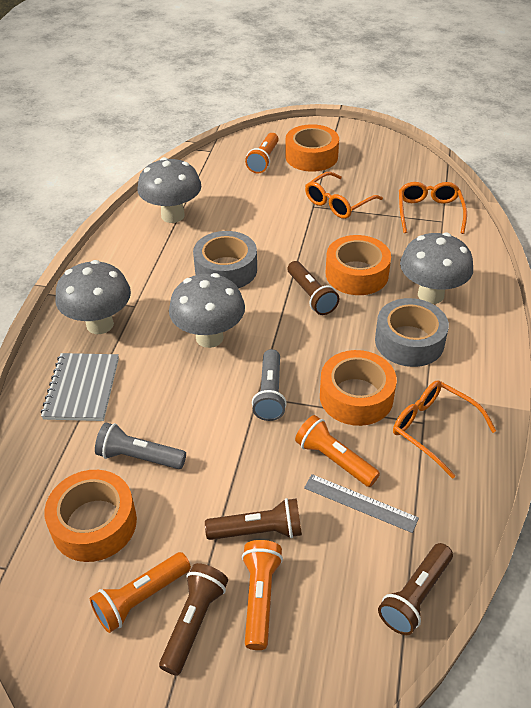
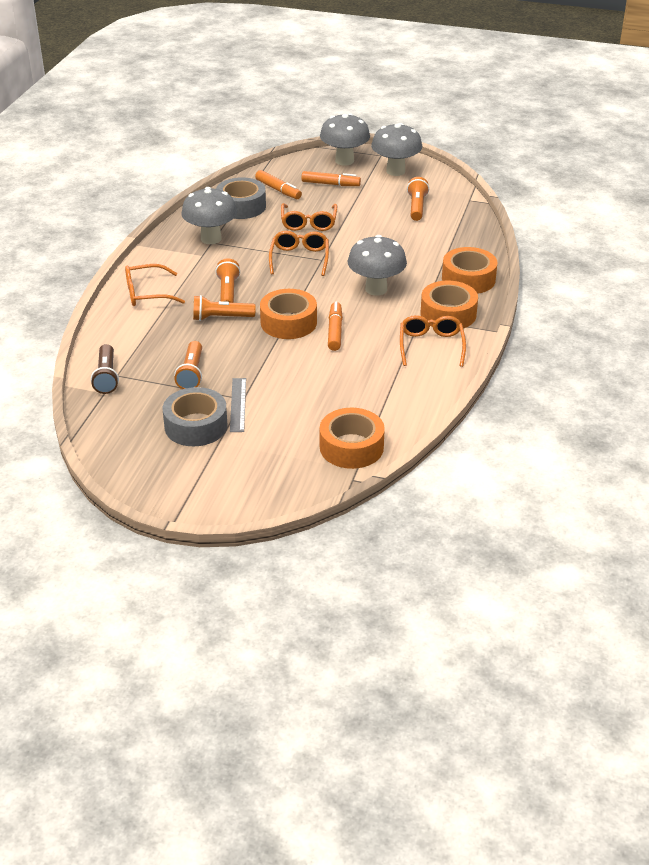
brown flashlight: [159,563,228,675] [205,498,302,540] [288,261,339,315] [378,543,453,635] = 4 -> [91,344,119,394] = 1
grey flashlight: [95,423,186,469] [252,349,287,421] = 2 -> none = 0
grey notebook: [41,353,119,421] = 1 -> none = 0
orange glasses: [305,172,383,219] [393,380,496,479] [399,182,467,234] = 3 -> [125,264,185,306] [269,231,329,276] [281,203,337,231] [400,315,466,367] = 4
orange marker: none = 0 -> [255,170,302,199] [301,171,361,186] [328,302,343,351] = 3

